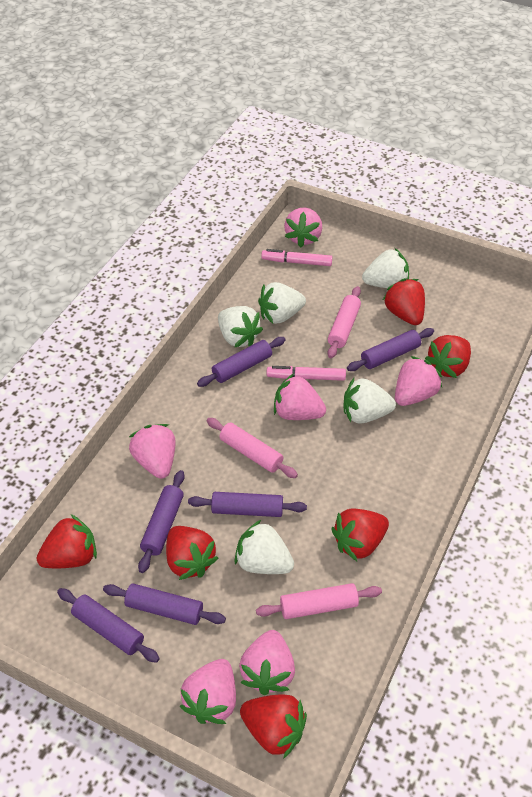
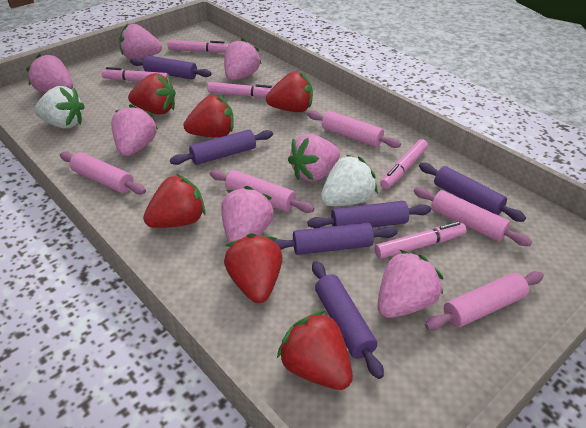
pink marker: [261,249,332,266] [267,366,346,381] = 2 -> [102,67,169,82] [167,40,228,53] [207,82,272,98] [375,221,466,259] [380,139,428,189] = 5
pink rolling pin: [207,418,298,478] [256,583,382,619] [328,286,361,358] = 3 -> [60,152,146,194] [210,170,314,213] [307,111,401,148] [413,187,532,246] [425,271,544,330] = 5
pink strawberry: [129,424,176,479] [180,659,236,724] [239,630,295,695] [274,374,326,420] [284,208,322,247] [395,356,442,406] = 6 -> [26,54,73,93] [111,104,158,156] [119,23,162,59] [221,186,274,243] [224,38,262,80] [288,134,340,182] [377,250,444,318] = 7
white strawberry: [218,306,263,348] [235,520,294,574] [258,282,306,324] [343,378,396,424] [362,248,409,288] = 5 -> [34,86,85,129] [321,155,378,206] = 2

